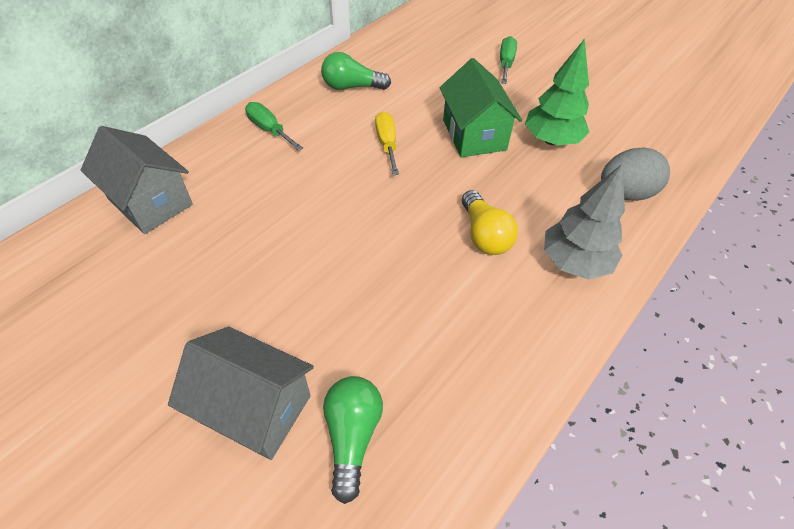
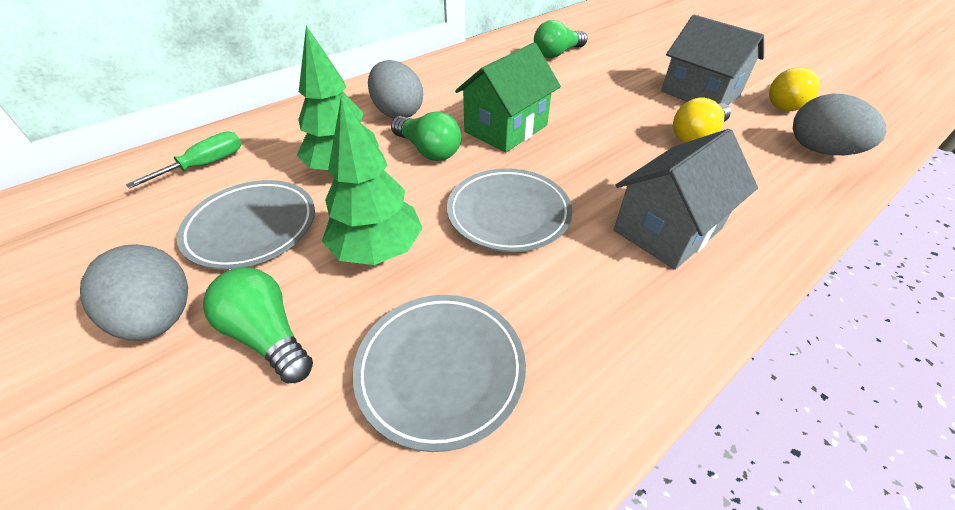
green light bulb: [321,52,391,90] [323,376,383,504] = 2 -> [203,267,313,383] [391,112,461,161] [534,20,588,58] = 3
green screwdriver: [245,102,303,151] [500,36,517,84] = 2 -> [126,131,242,189] = 1
green tree: [525,39,589,145] = 1 -> [297,25,379,170] [322,95,423,265] = 2
grey egg: [601,148,670,201] = 1 -> [80,244,188,341] [368,60,423,118] [793,94,886,155] = 3
grey plate: none = 0 -> [177,180,315,269] [353,295,526,452] [447,168,572,252] = 3
grey tree: [544,164,625,280] = 1 -> none = 0
yellow light bulb: [462,190,518,255] = 1 -> [673,98,731,143] [769,67,820,111] = 2
yellow screwdriver: [375,112,399,175] = 1 -> none = 0

